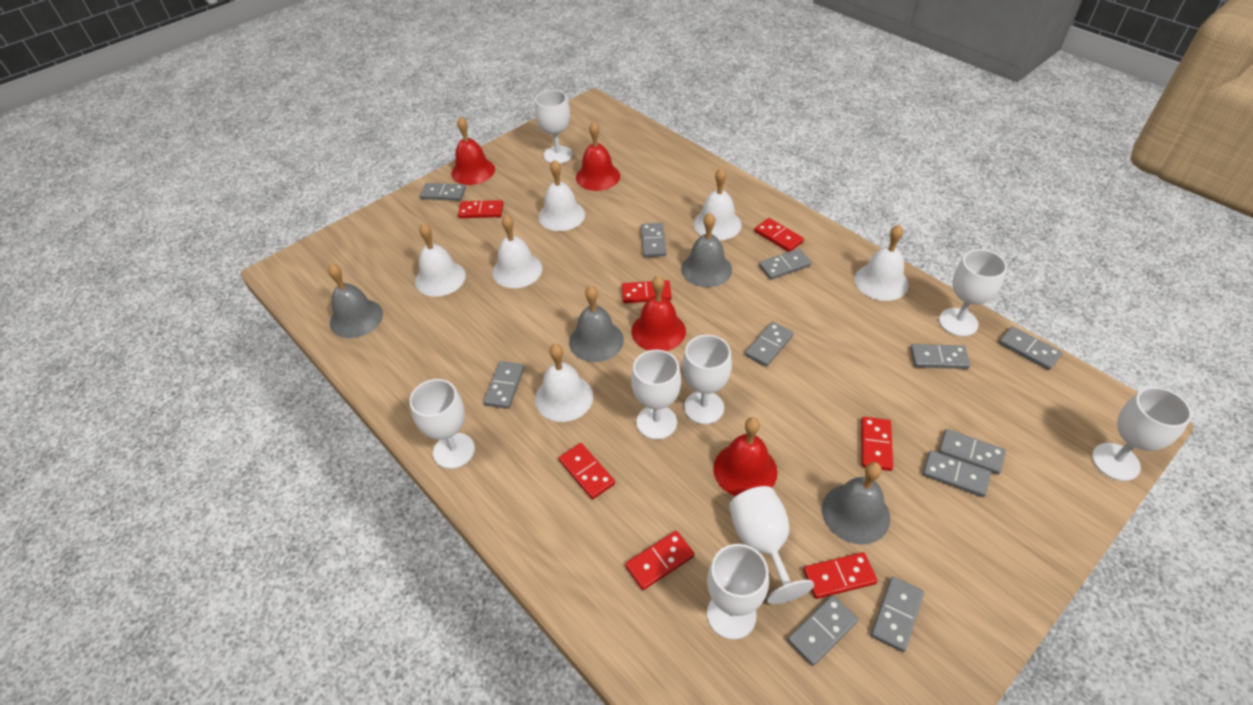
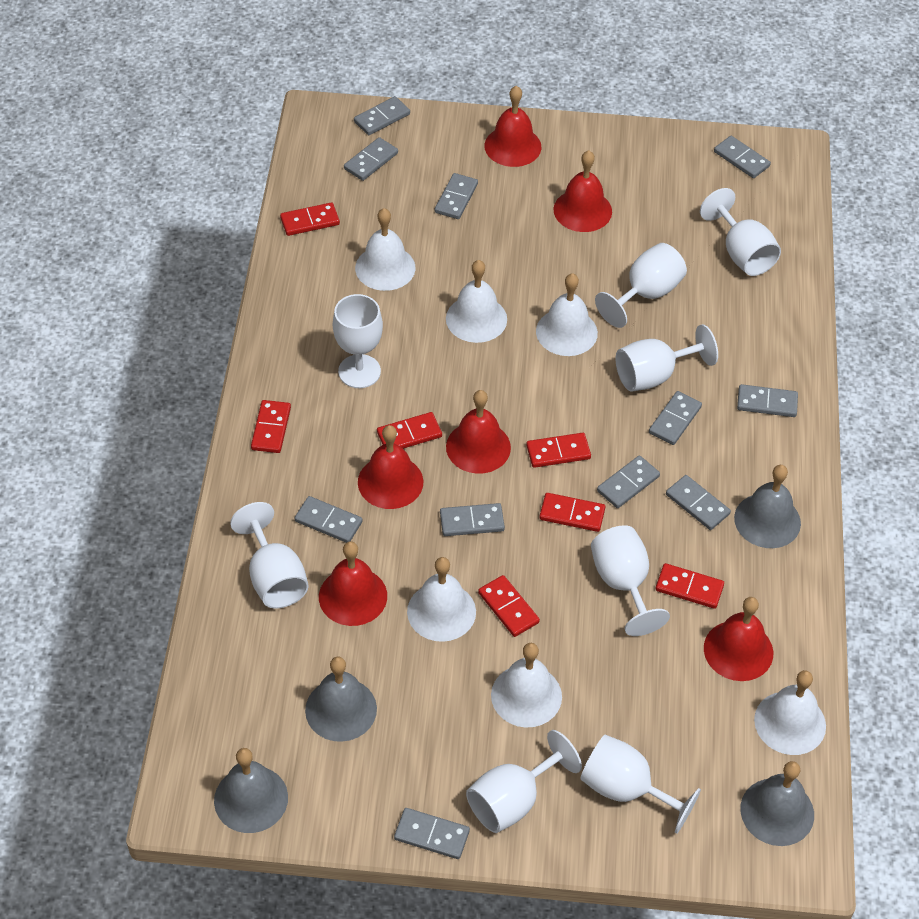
red bell: [451,116,495,185] [576,121,620,191] [631,275,686,351] [713,417,778,496] = 4 -> [319,541,387,626] [358,425,423,509] [446,390,511,474] [484,86,542,167] [554,150,612,232] [704,597,773,681] = 6

